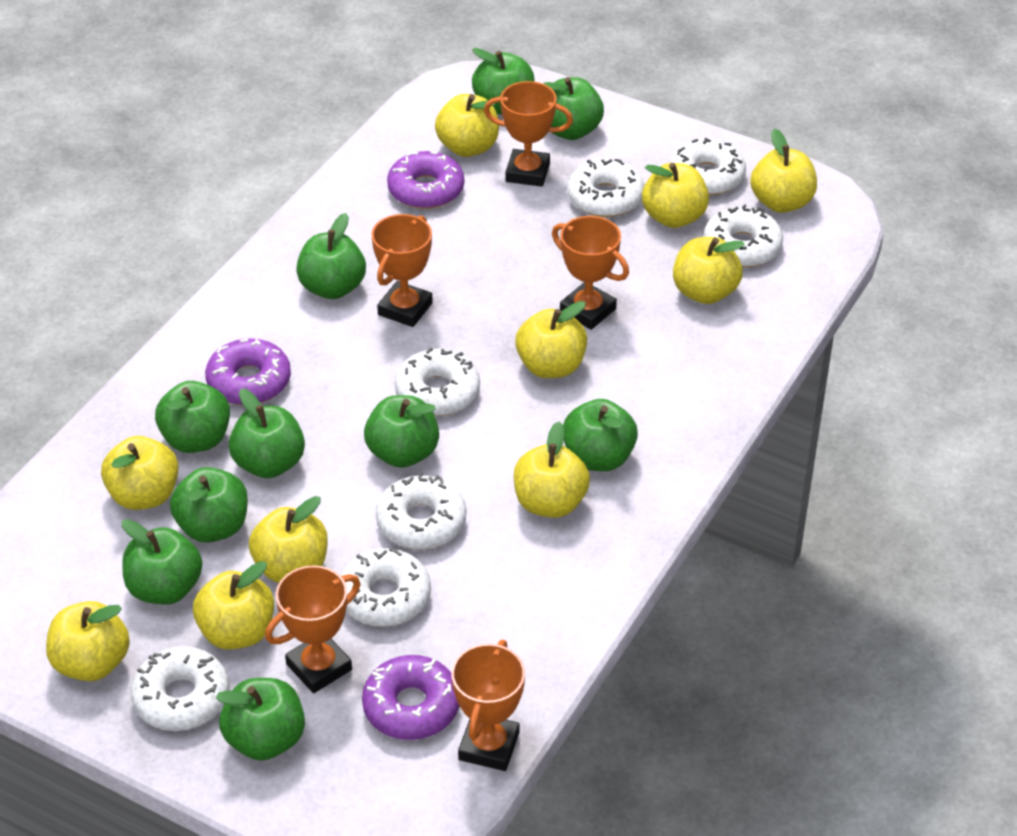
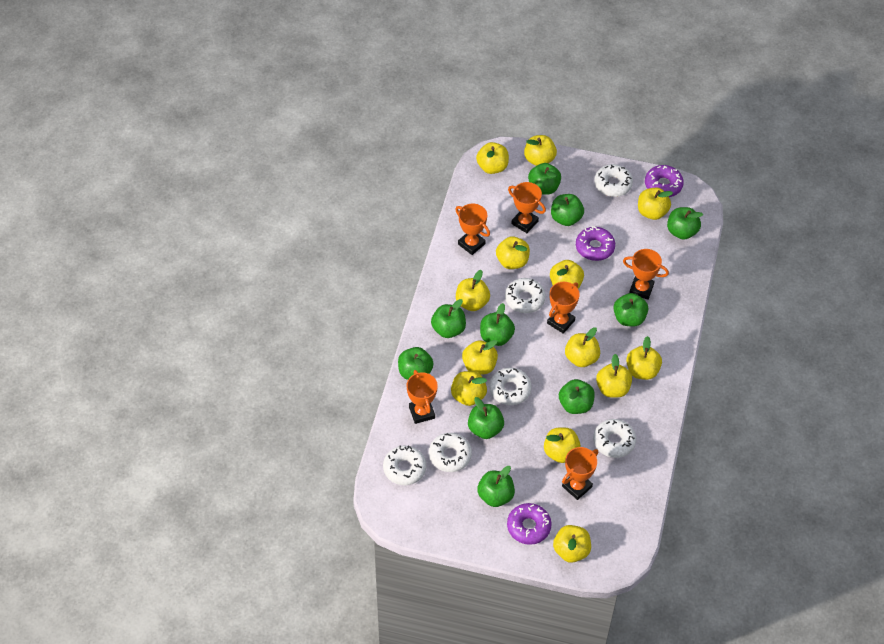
orange trophy: [265,565,360,693] [371,214,433,327] [451,640,525,771] [484,81,573,187] [552,216,629,330] = 5 -> [406,370,438,424] [455,203,490,255] [508,182,546,233] [547,282,580,334] [562,447,598,500] [623,249,669,300] = 6
white donut: [131,646,229,731] [340,548,431,627] [376,472,466,549] [395,348,480,416] [567,159,644,217] [669,138,746,195] [703,204,783,267] = 7 -> [383,446,426,485] [429,433,472,472] [489,368,532,405] [505,278,546,313] [593,419,636,458] [594,164,633,197] = 6
yellow apple: [46,601,130,681] [101,436,179,510] [193,561,274,650] [249,496,328,583] [435,94,499,157] [514,422,590,518] [515,301,587,378] [642,163,709,228] [673,237,745,304] [751,129,817,213] = 10 -> [451,371,487,406] [456,270,490,311] [462,340,498,375] [476,142,509,174] [496,236,530,269] [524,135,557,166] [544,427,581,463] [550,260,584,289] [553,525,591,563] [565,327,600,367] [596,354,632,398] [626,336,662,380] [638,188,673,220] = 13

